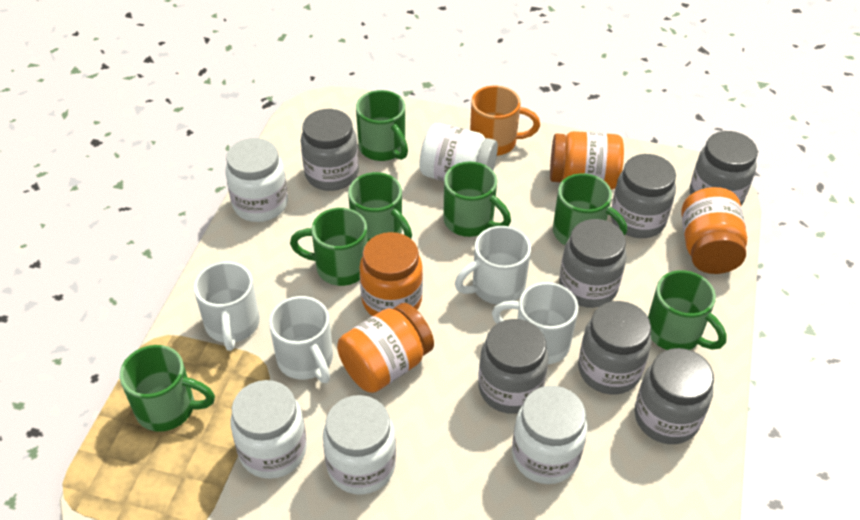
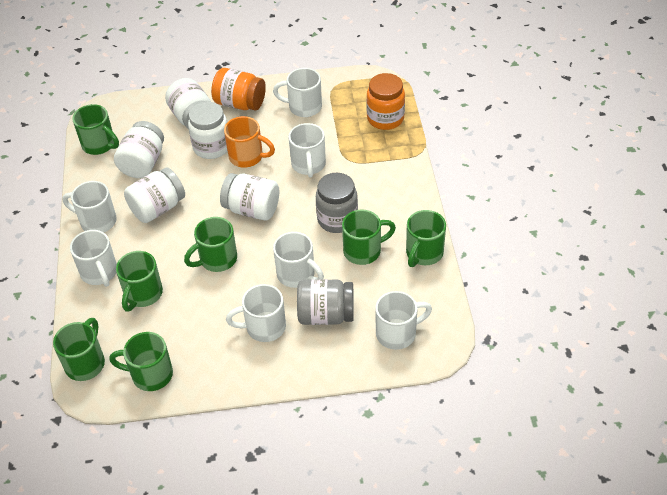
grey jar: [301,109,359,191] [478,319,549,414] [559,219,627,308] [578,301,652,395] [611,154,676,238] [634,348,714,444] [690,131,758,206] = 7 -> [297,279,354,325] [316,173,358,233] = 2
orange jar: [337,303,434,393] [359,232,423,316] [550,131,624,190] [681,187,747,274] = 4 -> [211,68,266,111] [366,73,405,130] = 2
white mug: [194,261,260,351] [269,296,333,383] [455,226,531,305] [492,282,579,364] = 4 -> [62,181,117,232] [70,230,117,287] [226,284,286,342] [273,68,322,117] [273,232,324,288] [288,123,326,177] [375,291,432,350] = 7

